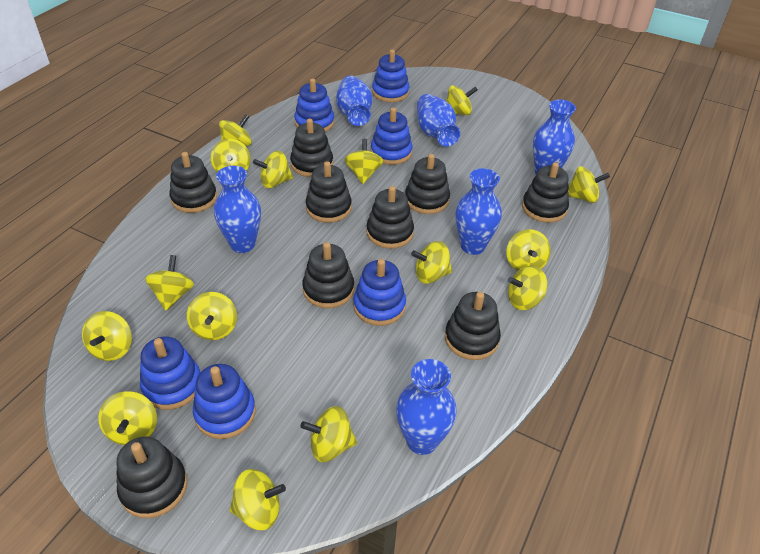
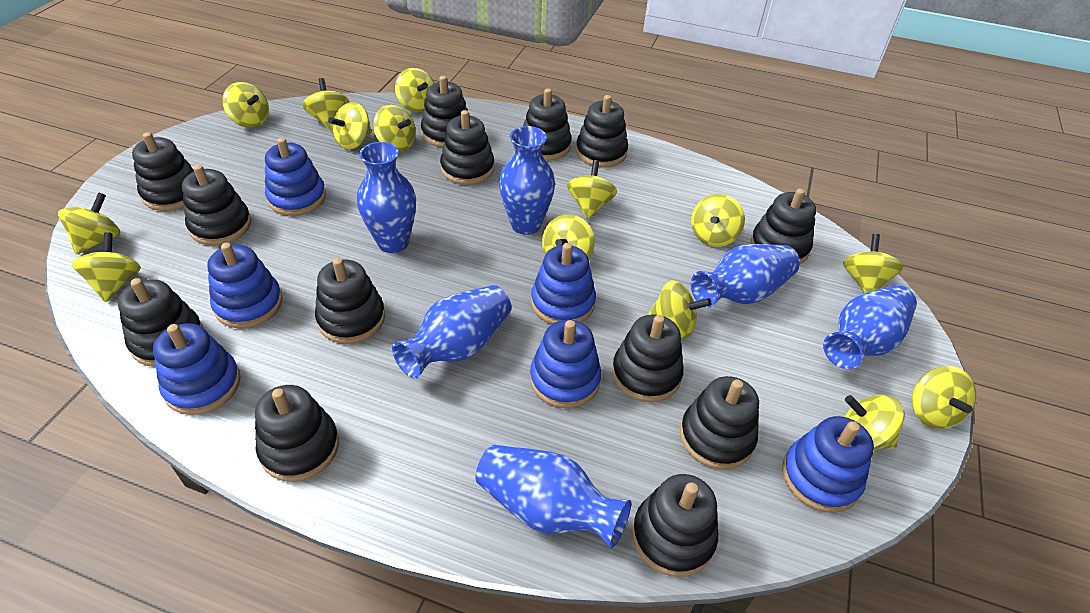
black stacking toy: [116,437,187,518] [169,152,217,213] [290,119,333,177] [302,242,354,308] [306,161,352,223] [366,186,414,249] [405,154,450,214] [445,292,501,360] [522,162,569,223] = 9 -> [118,278,203,367] [132,132,194,211] [182,165,251,245] [255,385,339,482] [315,258,385,344] [421,76,468,147] [440,110,494,185] [523,88,572,161] [576,95,628,167] [612,315,684,402] [632,474,718,577] [680,376,759,470] [750,188,816,264] = 13
yellow spinning top: [82,311,132,361] [98,391,157,445] [145,255,194,311] [187,292,237,340] [211,139,250,172] [219,114,252,146] [229,469,286,530] [253,151,293,188] [301,406,357,462] [344,139,383,184] [411,241,452,284] [446,85,478,115] [506,229,551,271] [508,265,547,310] [568,166,610,203] = 15 -> [58,192,120,255] [72,232,141,302] [222,82,269,128] [303,78,349,131] [328,102,372,149] [373,105,416,152] [395,68,434,113] [542,214,595,259] [567,160,617,219] [648,280,711,339] [691,194,745,247] [843,234,904,293] [844,395,905,450] [912,366,976,429] = 14

